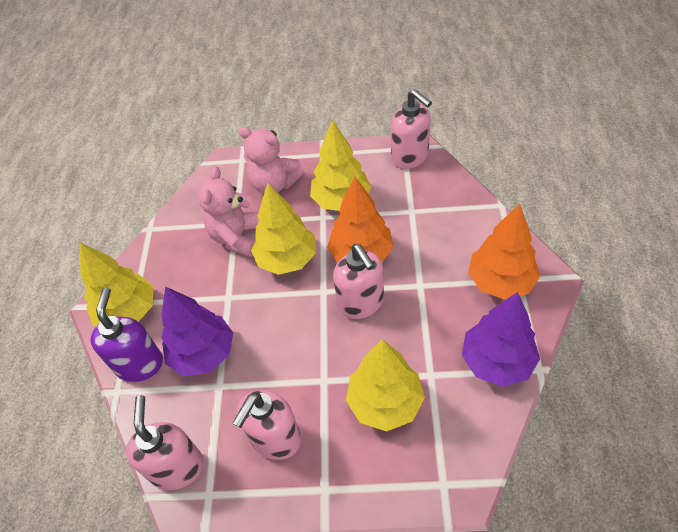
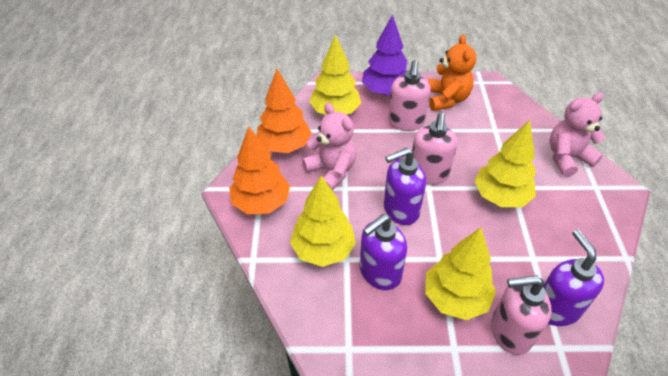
orange teddy bear: none = 0 -> [428,35,476,111] = 1
pink soap dispenser: [126,395,204,490] [232,390,301,460] [333,244,384,319] [391,89,432,169] = 4 -> [388,60,431,131] [412,112,458,185] [491,275,552,355] = 3
purple soap dispenser: [90,287,163,382] = 1 -> [360,214,407,290] [384,148,426,225] [543,230,604,326] = 3
purple tree: [161,286,233,376] [462,292,540,387] = 2 -> [362,14,407,95] = 1

